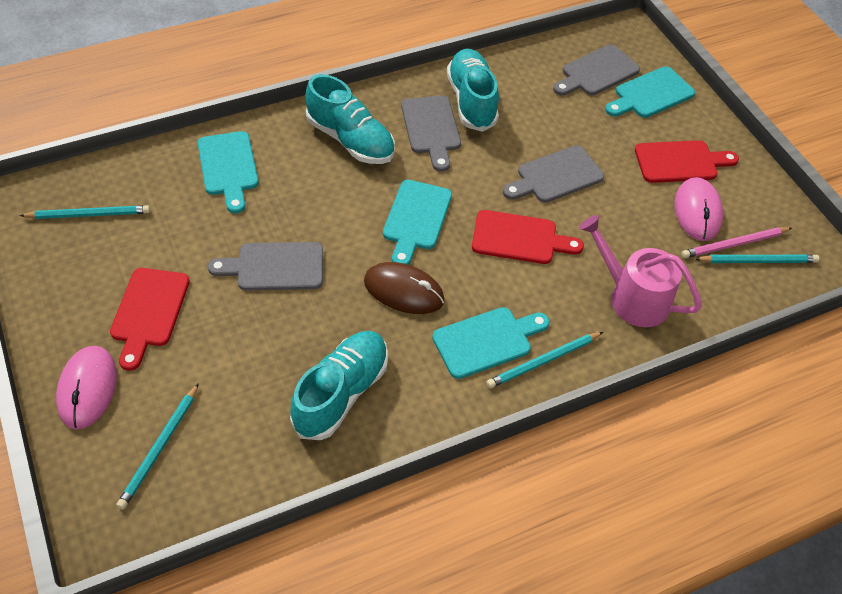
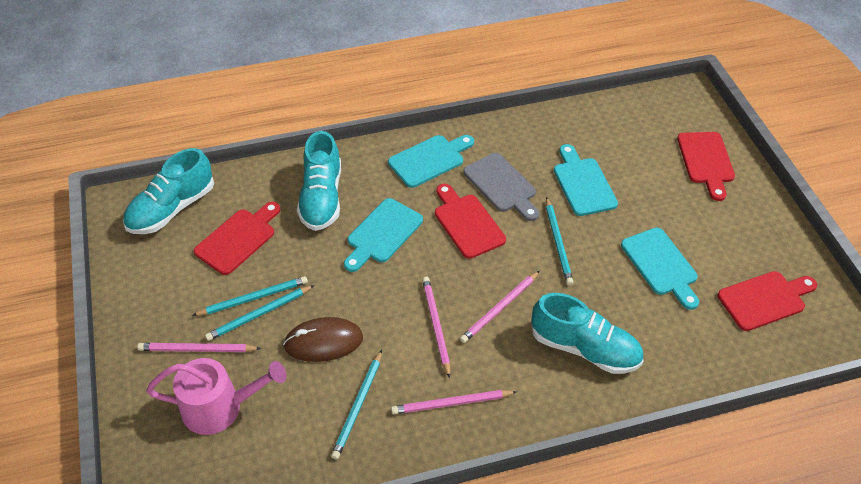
grey cutting board: [208,242,323,291] [401,95,461,172] [503,145,604,203] [553,44,640,96] = 4 -> [463,153,539,221] = 1
pink mouse: [56,346,117,430] [674,177,723,241] = 2 -> none = 0
pink pencil: [681,227,792,258] = 1 -> [137,343,261,352] [391,390,517,414] [422,277,450,378] [460,271,540,343] = 4
red cutting board: [110,268,190,371] [472,210,584,264] [635,140,739,183] = 3 -> [194,202,280,275] [435,184,506,259] [677,132,735,201] [717,271,817,331] = 4

